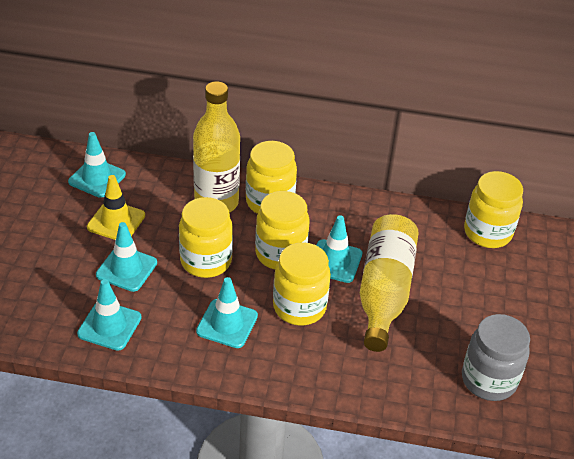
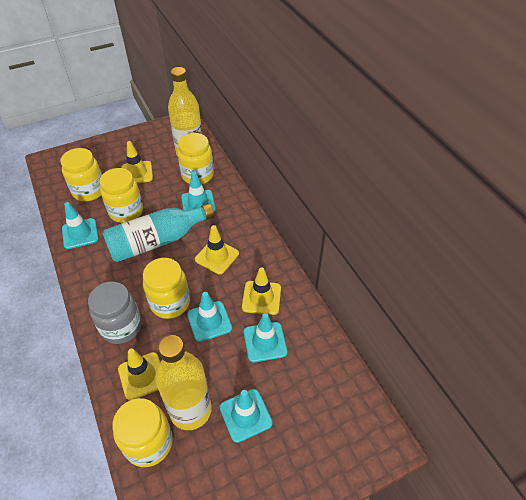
turquoise bottle: none = 0 -> [103,203,214,262] = 1
yellow traffic cone: [87,175,145,240] = 1 -> [118,349,160,401] [122,141,153,183] [195,225,239,274] [242,267,281,315] = 4

